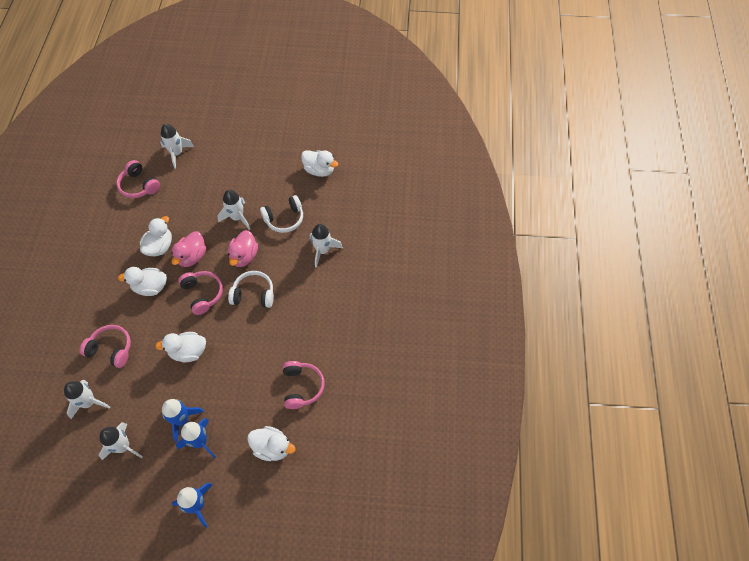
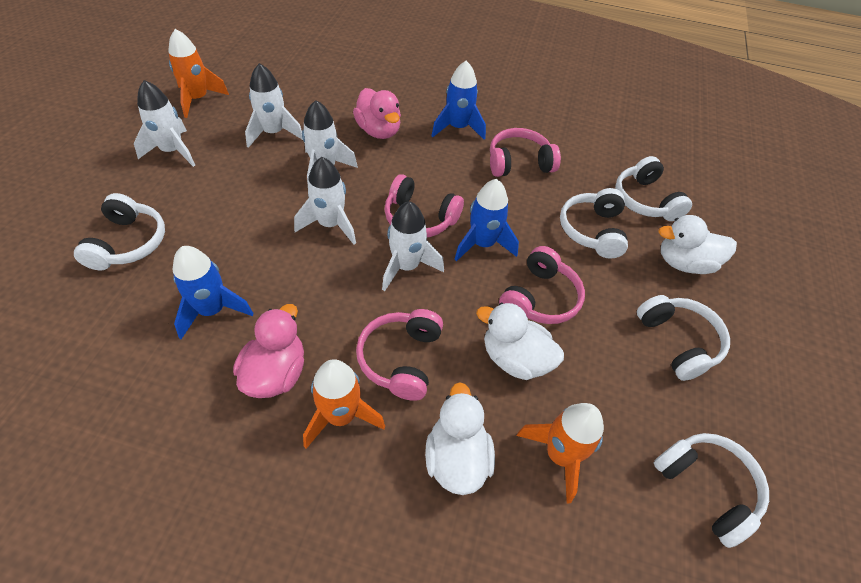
orange rocket: none = 0 -> [168,29,229,118] [303,359,385,449] [516,403,604,503] = 3
white duck: [118,267,167,296] [140,216,172,256] [155,332,206,362] [247,426,296,461] [301,150,338,177] = 5 -> [425,382,495,495] [476,303,564,380] [658,215,737,274] = 3
white headphones: [228,271,274,308] [260,195,303,233] = 2 -> [74,193,165,270] [560,188,628,259] [615,156,692,221] [637,295,730,381] [654,433,769,548] = 5

